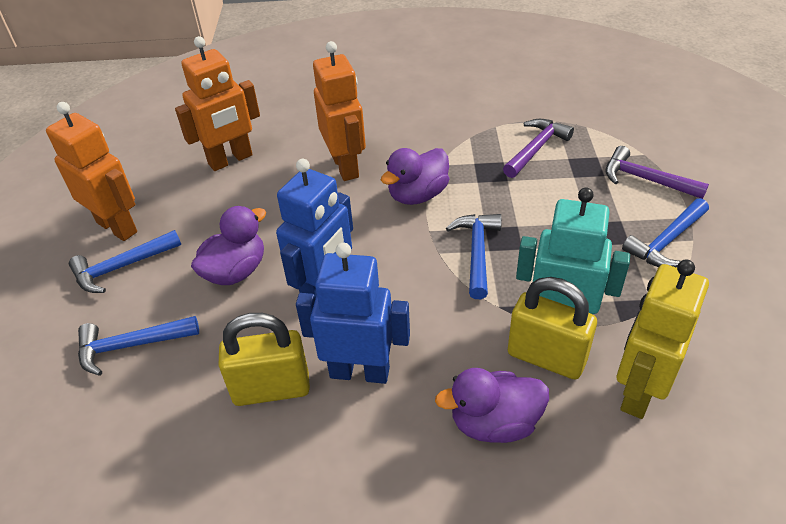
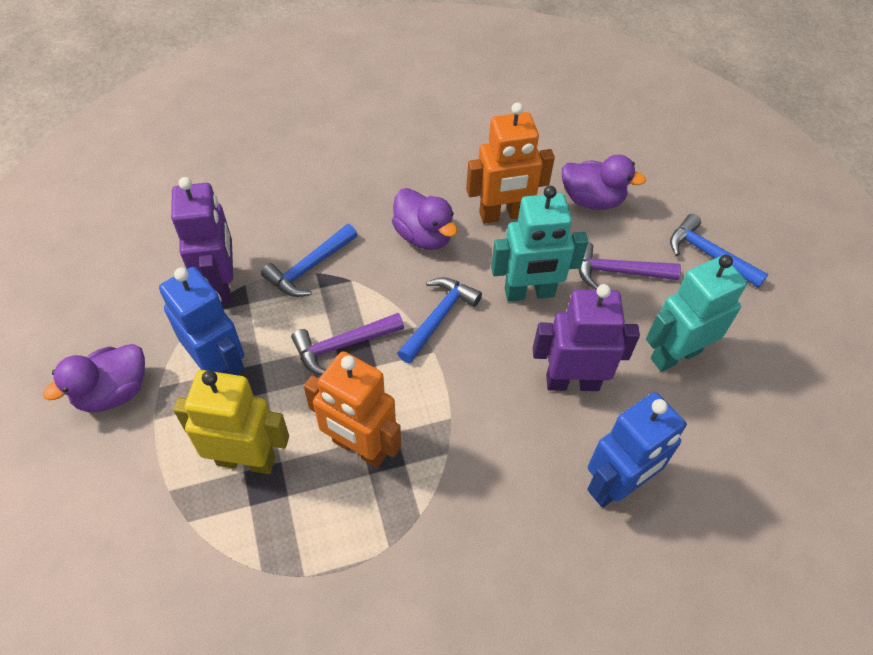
blue hammer: [69,230,181,293] [78,316,199,376] [446,214,502,299] [622,198,709,267] = 4 -> [261,224,358,297] [397,277,482,364] [670,214,768,288] = 3
orange robot: [46,102,137,241] [175,36,260,171] [313,41,366,181] = 3 -> [304,351,401,468] [466,103,555,224] = 2
purple robot: none = 0 -> [171,177,233,305] [533,284,640,391] = 2
turquoise robot: [516,188,630,314] = 1 -> [491,186,588,302] [646,255,747,372] = 2
yellow padlock: [218,313,310,406] [508,277,597,380] = 2 -> none = 0

